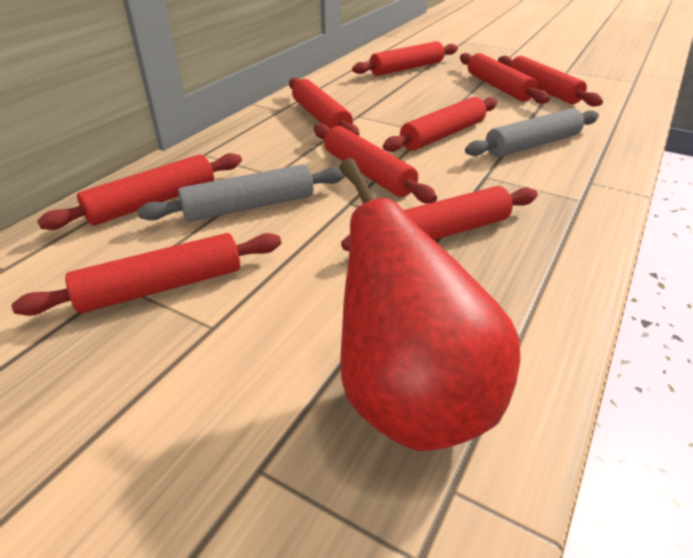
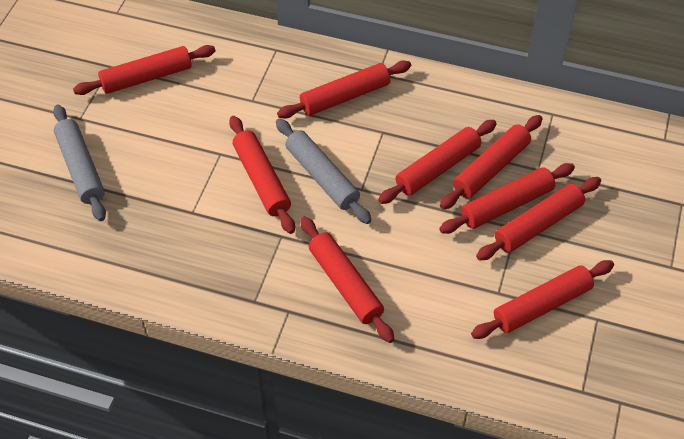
red pear: [339,158,521,451] = 1 -> none = 0

